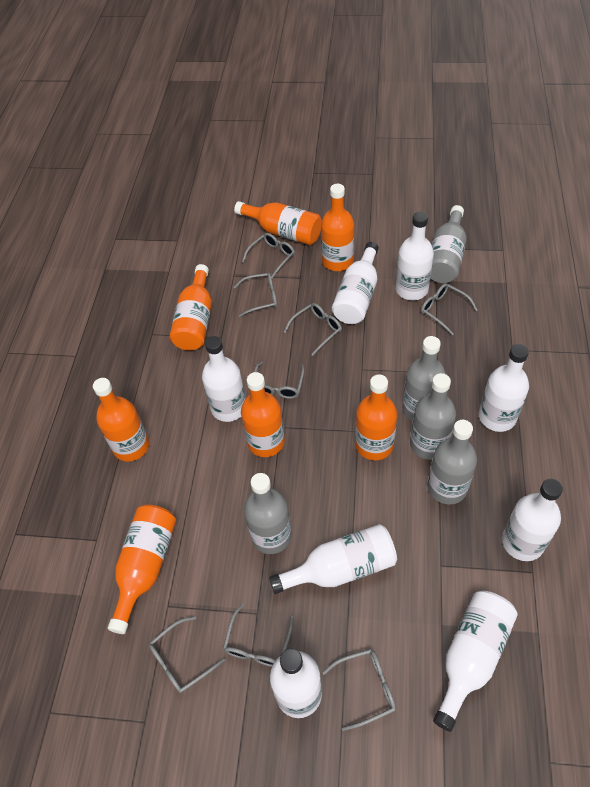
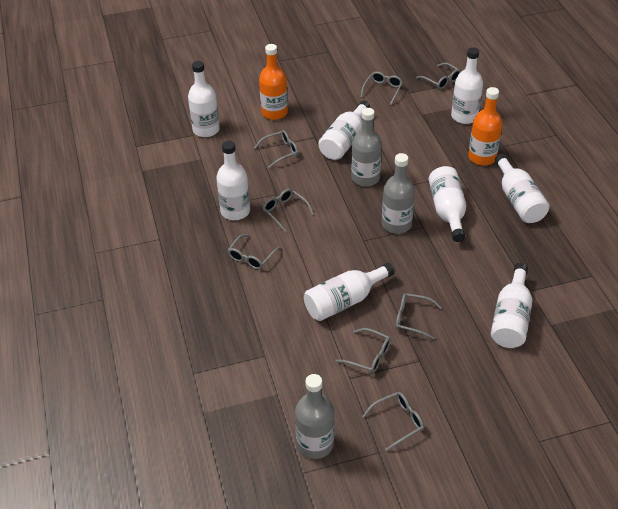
grey bottle: [244,473,292,554] [402,336,446,421] [410,373,456,460] [428,420,477,505] [431,205,467,283] = 5 -> [295,374,334,459] [351,108,382,187] [382,153,415,234] = 3
orange bottle: [93,378,149,462] [108,505,176,634] [170,264,212,350] [234,201,322,245] [241,372,285,457] [321,184,354,271] [355,374,397,460] = 7 -> [259,44,288,120] [468,87,503,166] = 2

